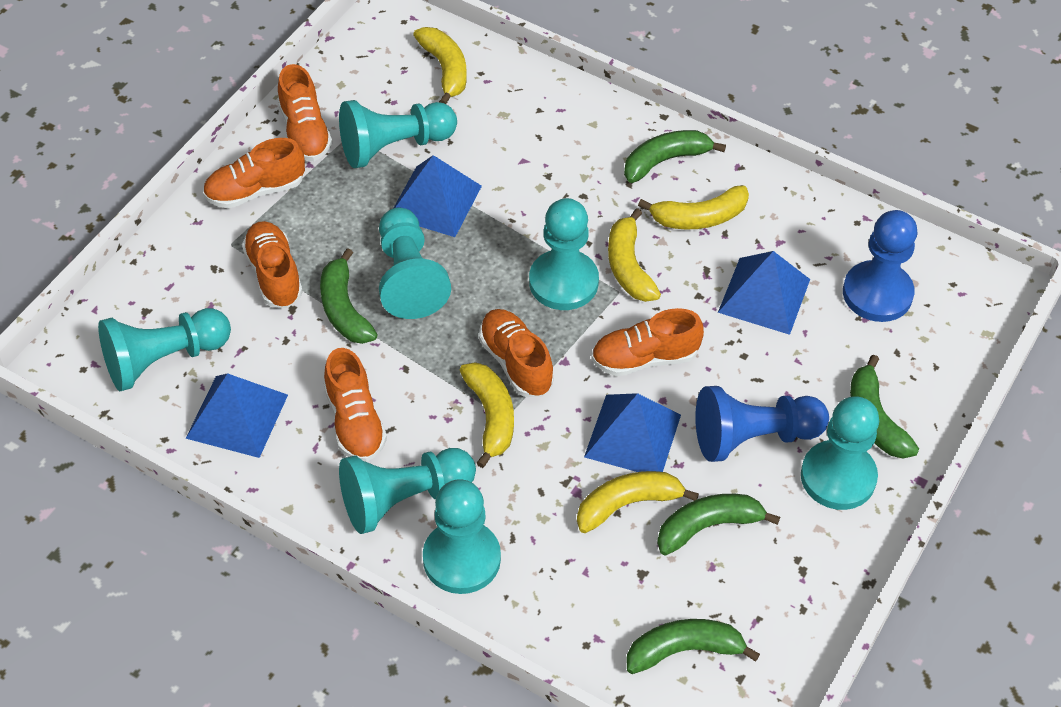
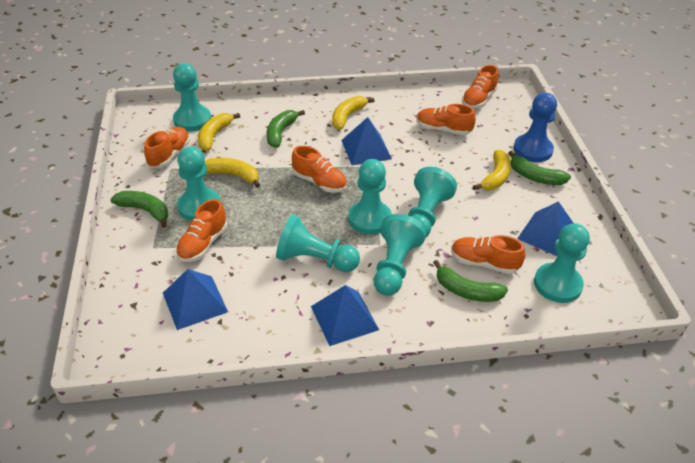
blue pawn: [695,386,829,462] [843,210,917,322] = 2 -> [513,93,557,162] = 1
green banana: [320,248,378,344] [624,130,726,183] [626,619,760,674] [657,494,780,556] [850,355,919,458] = 5 -> [111,191,168,228] [267,110,305,148] [433,260,508,302] [508,151,571,185] = 4
yellow banana: [413,27,467,104] [459,362,514,468] [577,471,699,533] [608,208,661,302] [638,185,749,230] = 5 -> [198,113,240,151] [205,158,260,188] [332,96,374,130] [473,150,511,190] = 4

